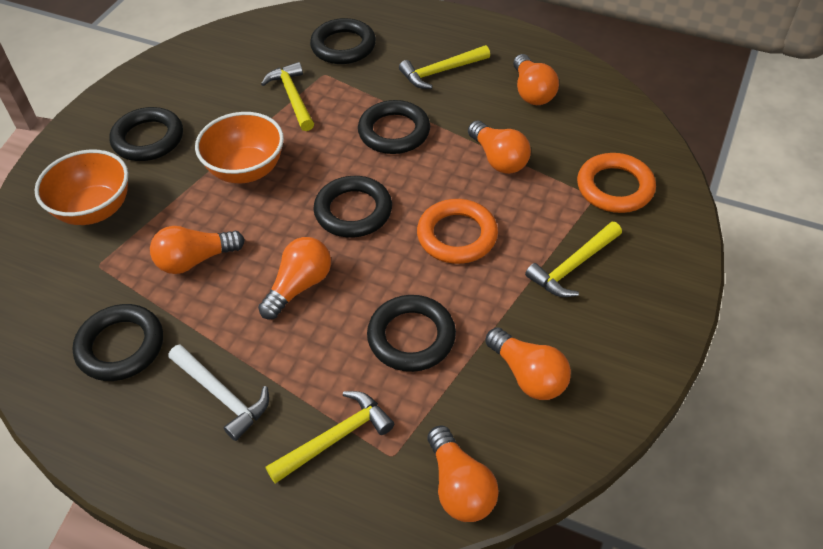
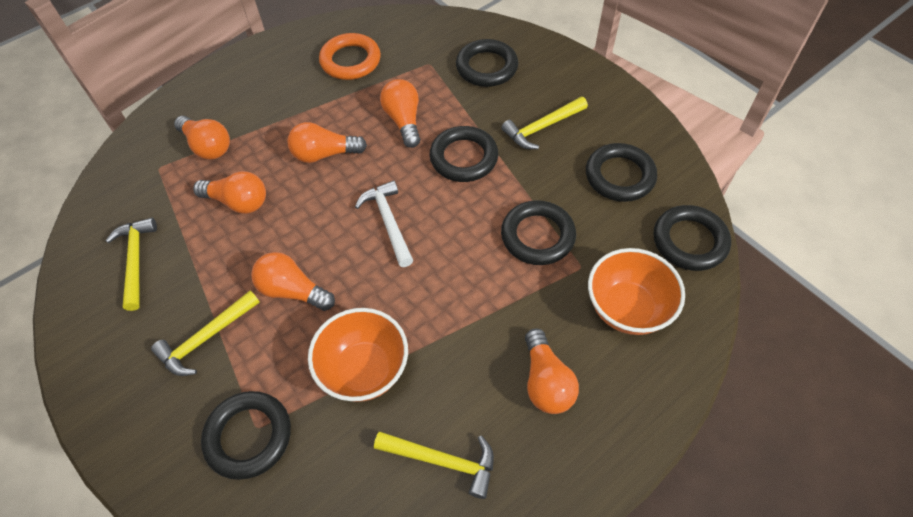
orange ring: [417,199,498,264] [577,153,656,213] = 2 -> [319,33,381,80] = 1

